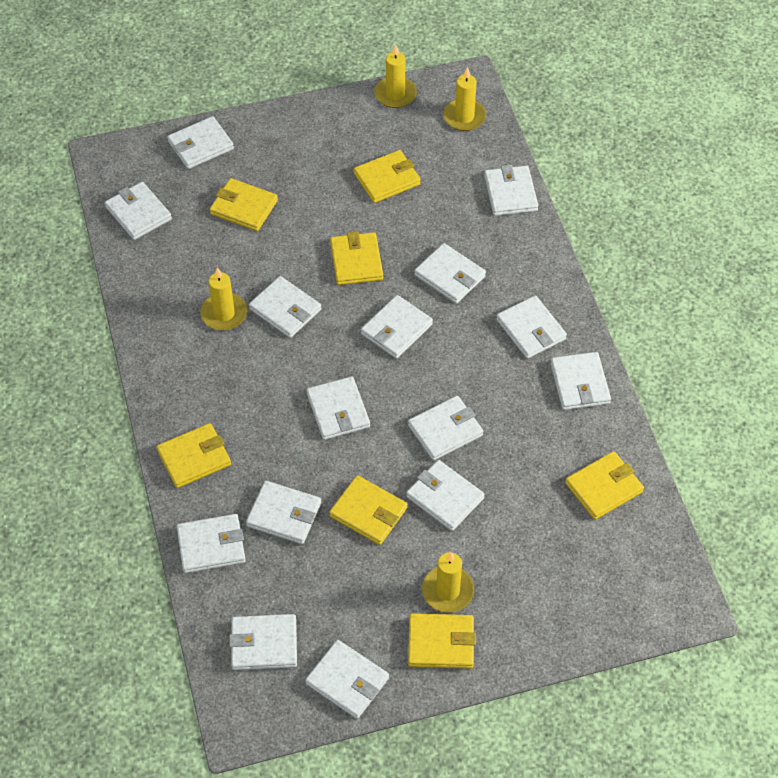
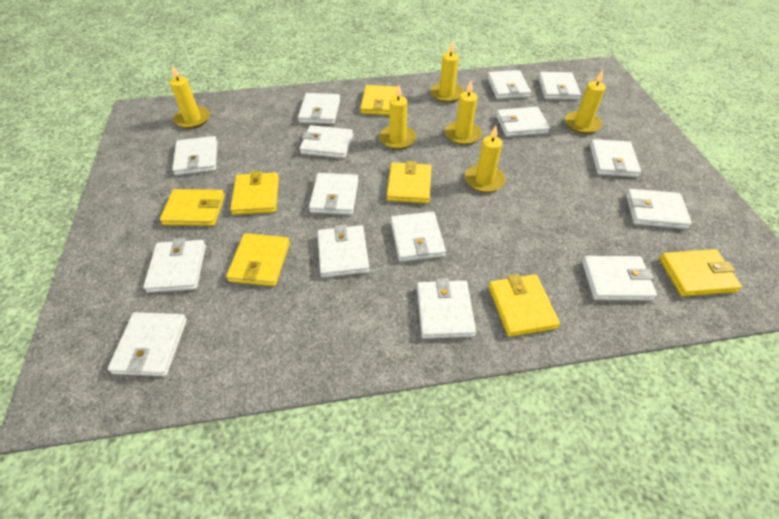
yellow candle: [200,267,247,330] [374,44,417,108] [422,552,474,613] [443,67,486,131] = 4 -> [170,65,210,129] [379,84,416,150] [430,41,464,103] [445,81,482,145] [465,126,506,193] [565,70,606,134] = 6

